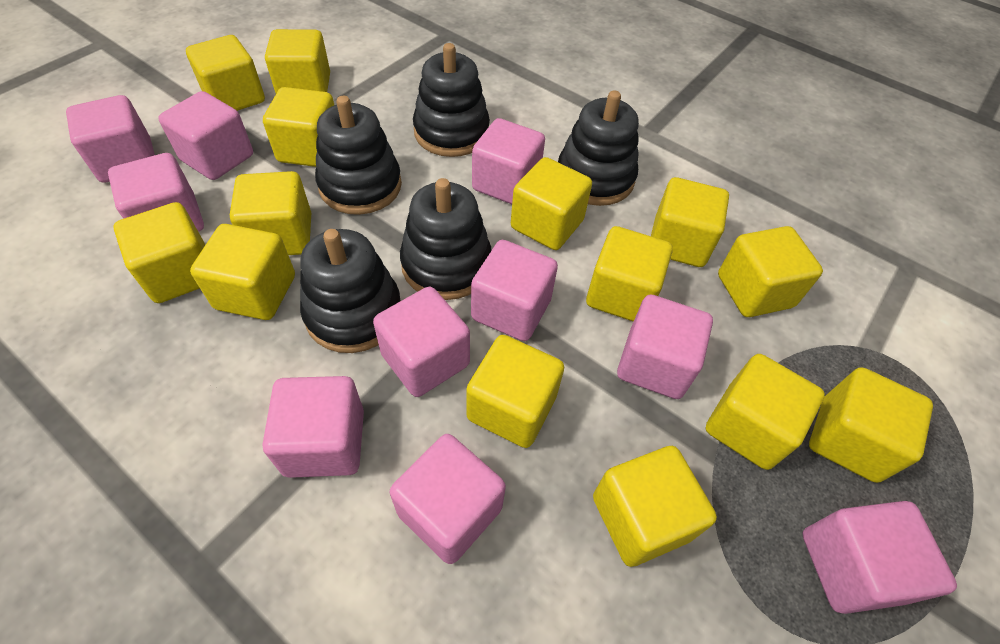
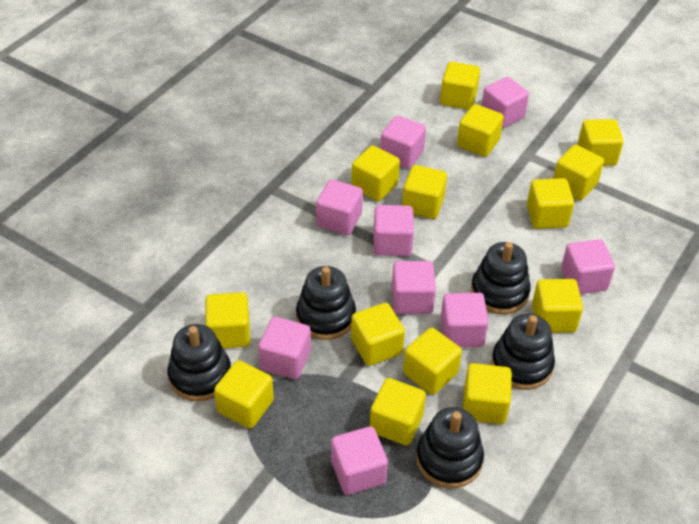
pink cube: [66,95,155,183] [108,153,204,232] [158,91,253,180] [263,376,364,478] [373,287,470,397] [390,434,506,564] [471,240,558,341] [472,118,545,204] [617,295,713,399] [802,501,957,614] = 10 -> [258,317,311,379] [316,180,363,235] [331,426,388,495] [374,205,414,256] [380,115,426,169] [392,261,436,314] [440,293,489,347] [482,77,529,128] [561,239,615,294] = 9

